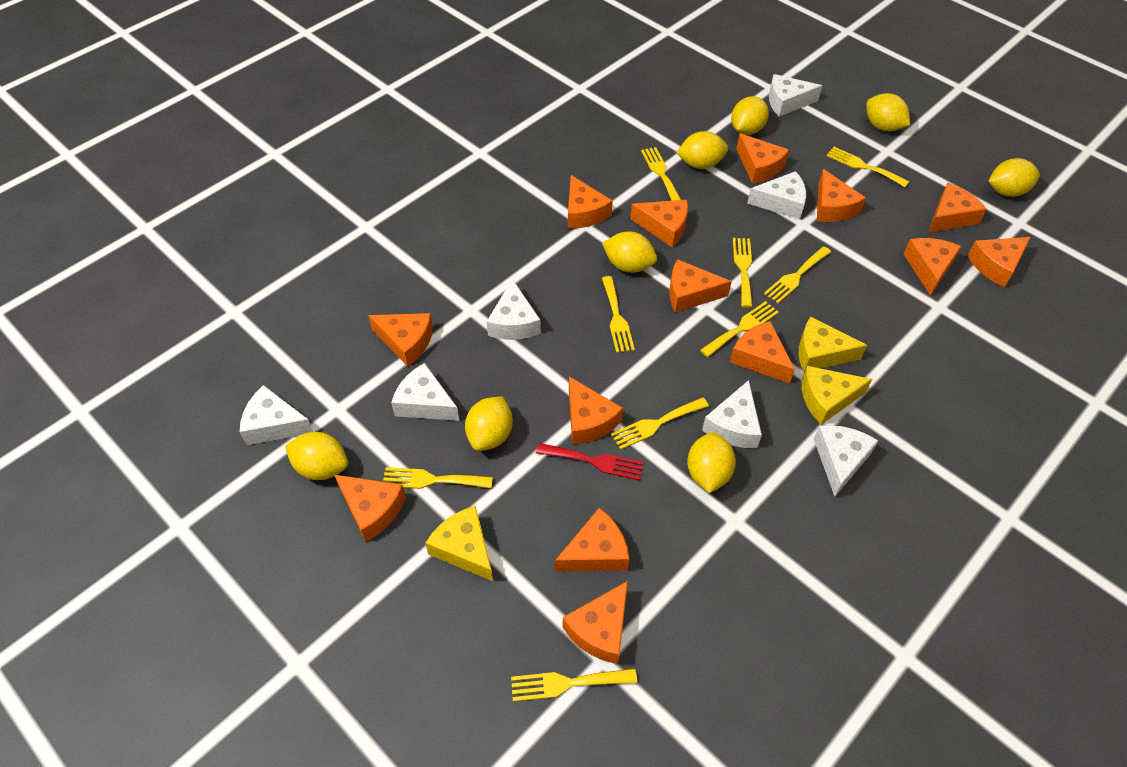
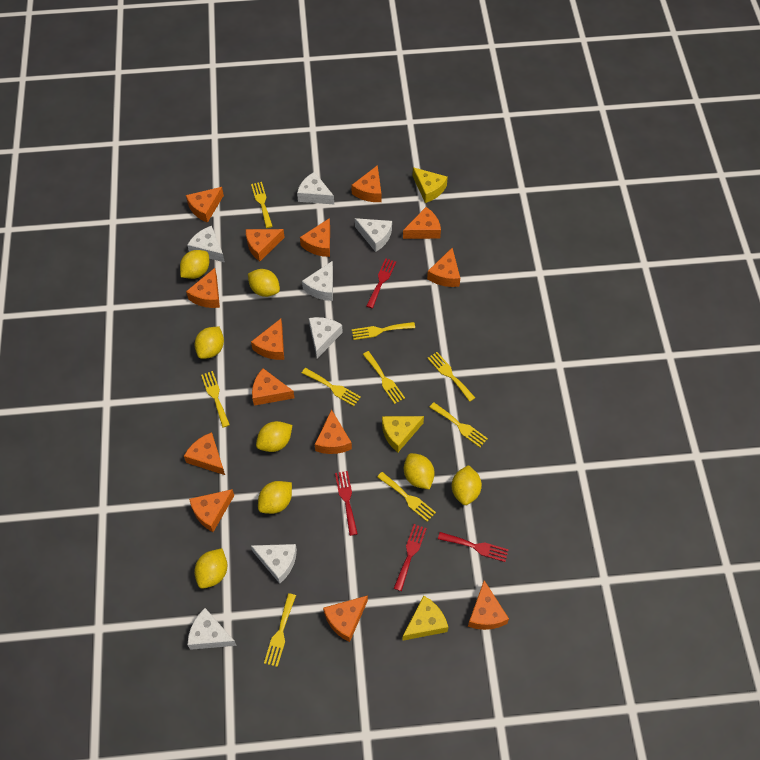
red fork: [536,443,644,480] = 1 -> [335,471,358,536] [366,258,396,308] [394,524,427,591] [438,532,509,562] = 4

